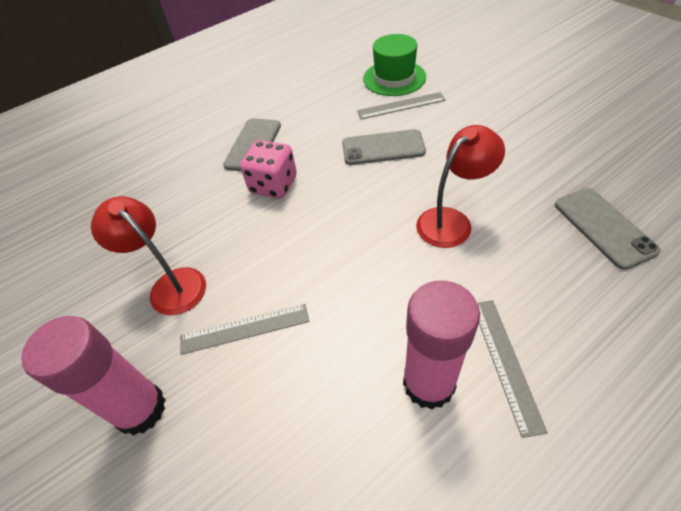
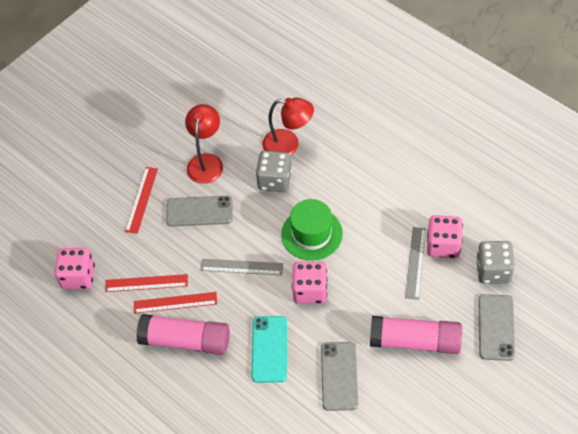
grey dice: none = 0 -> [256,151,292,192] [476,241,515,284] = 2
grey ruler: [180,304,309,355] [357,92,446,119] [477,300,548,438] = 3 -> [201,259,283,275] [405,227,426,300] = 2
pink dice: [240,140,297,199] = 1 -> [54,248,95,289] [292,262,328,304] [427,215,463,258] = 3
red ruler: none = 0 -> [105,274,188,292] [125,167,158,234] [134,292,217,314] = 3
turquoise phone: none = 0 -> [252,316,287,383] = 1

